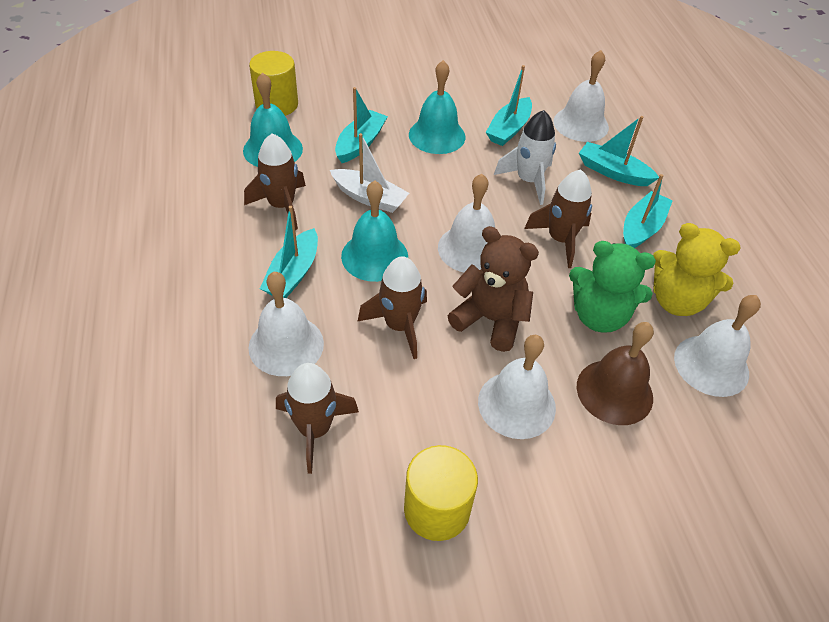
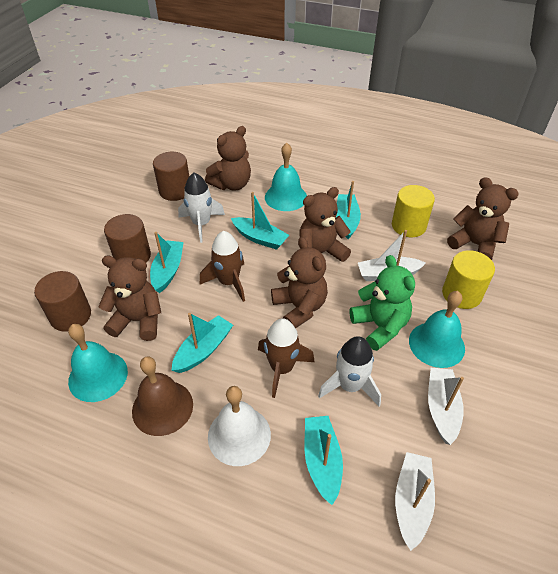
brown cylinder: none = 0 -> [34,271,91,332] [104,214,151,263] [153,152,189,201] = 3
brown rocket: [244,133,306,230] [276,363,359,474] [357,256,427,359] [524,169,592,268] = 4 -> [200,231,245,302] [258,318,315,398] = 2
brown teddy bear: [448,226,539,352] = 1 -> [98,256,161,341] [205,126,251,191] [271,237,328,328] [300,187,351,262] [447,177,519,260] = 5
white bell: [248,271,324,376] [438,174,495,272] [478,335,556,439] [553,50,609,142] [674,295,761,397] = 5 -> [208,386,271,466] = 1
white boat: [330,133,409,213] = 1 -> [358,230,426,281] [395,452,435,551] [428,368,464,445] = 3
white rocket: [494,110,556,205] = 1 -> [178,173,225,243] [318,336,381,406] = 2
yellow teddy bear: [653,223,741,316] = 1 -> none = 0

